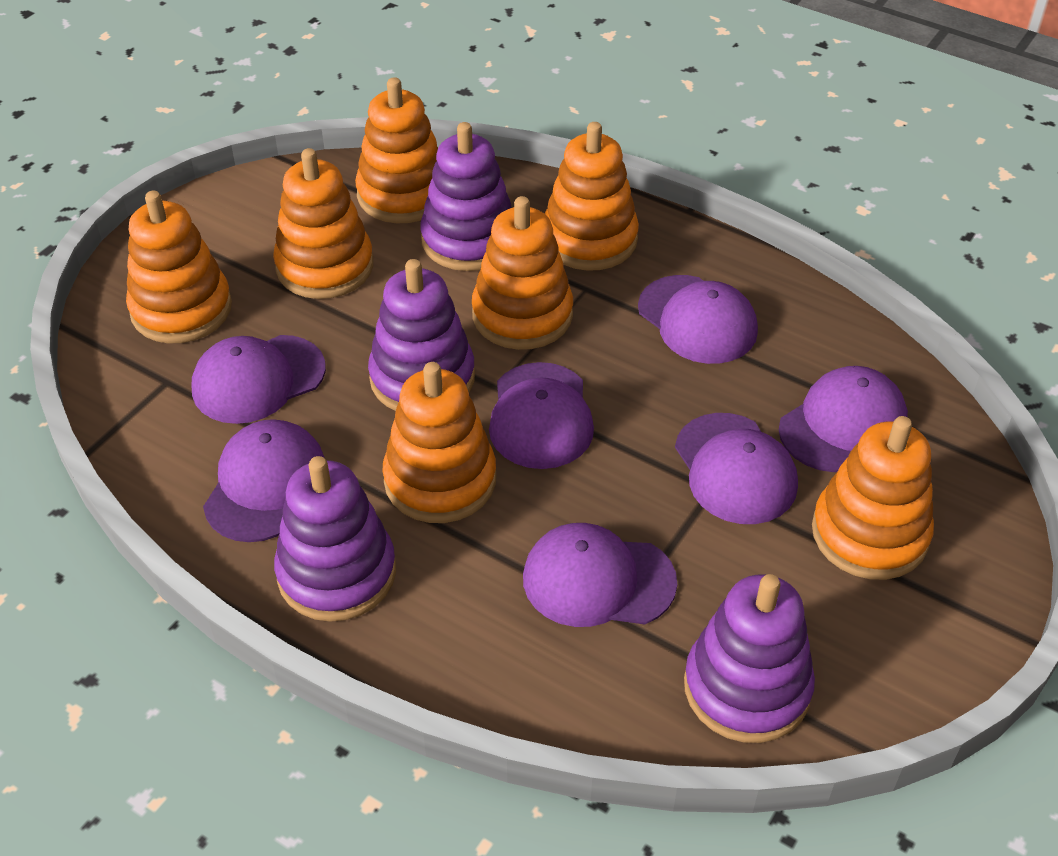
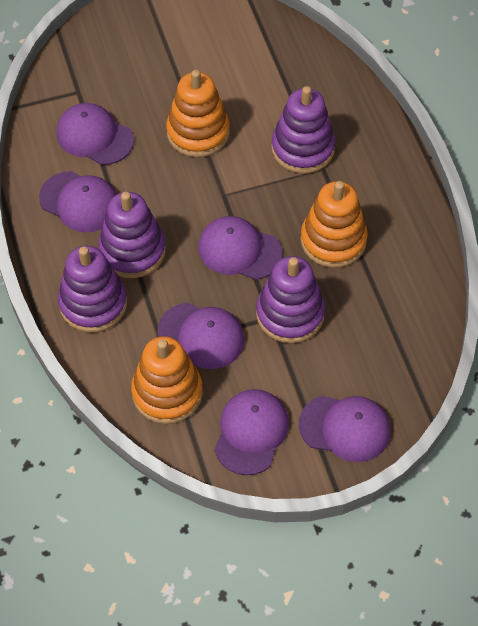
orange stacking toy: [126,191,232,344] [273,148,373,299] [355,77,438,223] [382,362,496,523] [472,196,573,350] [545,122,639,271] [812,416,934,580] = 7 -> [131,336,203,424] [166,70,230,157] [300,181,368,268] = 3
purple cap: [192,335,326,424] [203,419,325,542] [489,362,594,469] [523,523,677,627] [638,275,758,364] [675,413,798,524] [779,366,908,472] = 7 -> [39,171,117,232] [57,103,134,165] [158,303,244,369] [198,216,283,280] [214,389,289,475] [299,396,391,462] = 6

